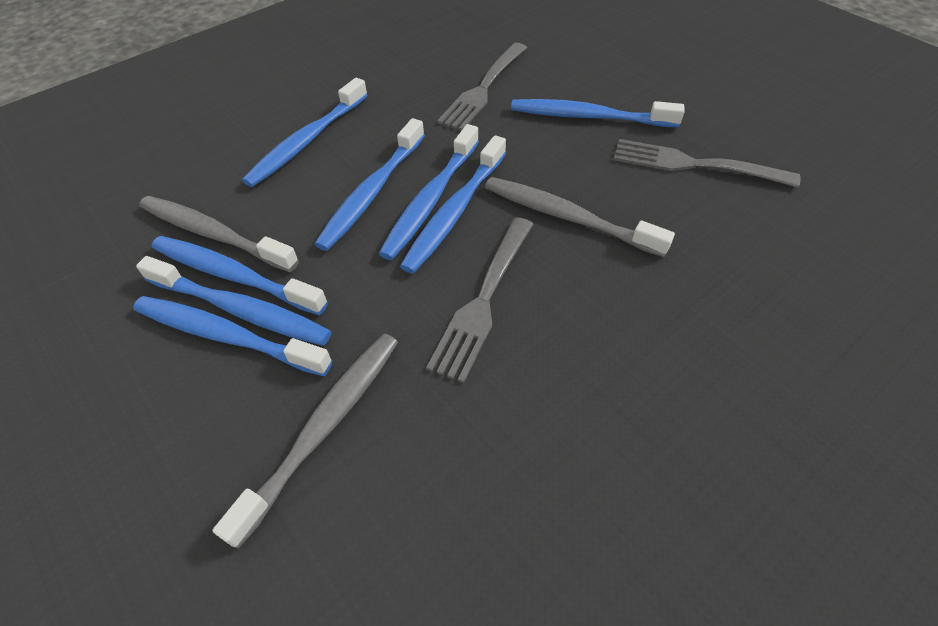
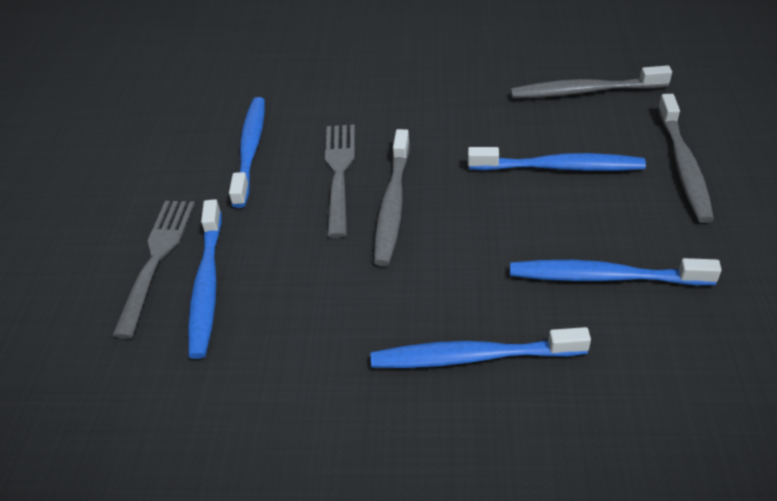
blue toothbrush: [133,296,332,376] [136,256,332,346] [152,236,328,315] [242,78,368,187] [315,118,425,251] [379,124,479,260] [400,135,506,274] [511,99,685,127] = 8 -> [188,199,222,359] [229,97,265,208] [371,327,591,368] [468,147,646,171] [510,258,721,286] = 5
grey fork: [426,217,533,383] [437,43,527,131] [614,139,801,188] = 3 -> [112,201,195,338] [325,124,355,238] = 2

